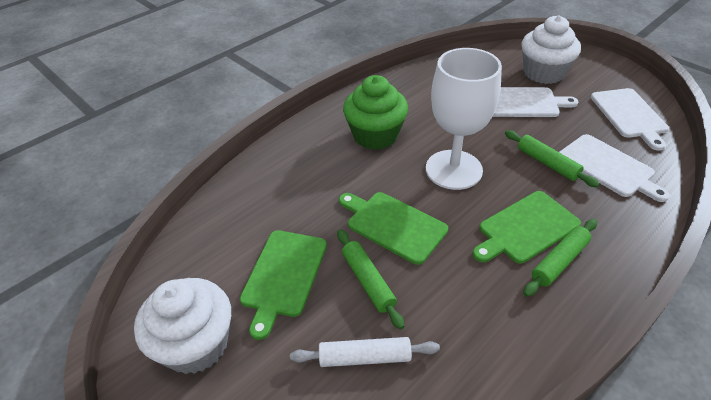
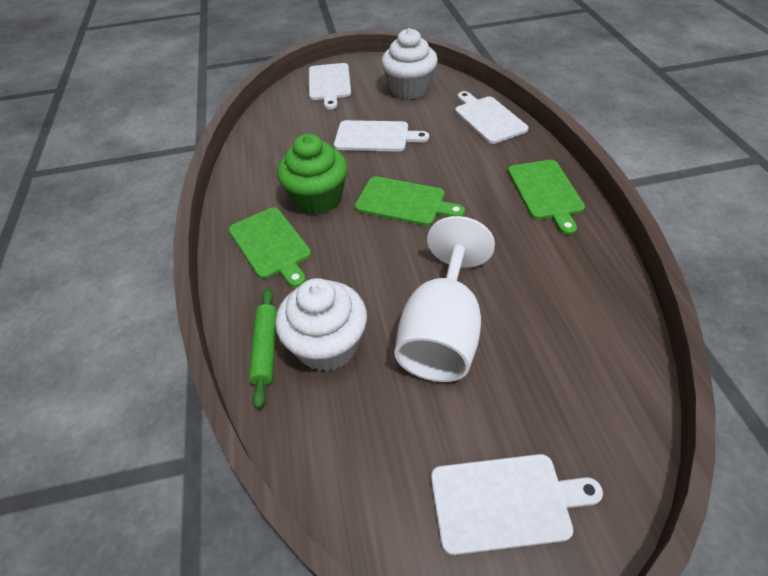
green rolling pin: [337,229,404,330] [505,130,600,187] [523,219,597,297] = 3 -> [249,288,277,408] = 1
white cutting board: [492,87,578,117] [559,134,670,202] [591,88,669,151] = 3 -> [309,63,351,110] [334,120,429,152] [431,454,603,555] [455,91,529,144] = 4
white rolling pin: [290,337,440,367] = 1 -> none = 0

